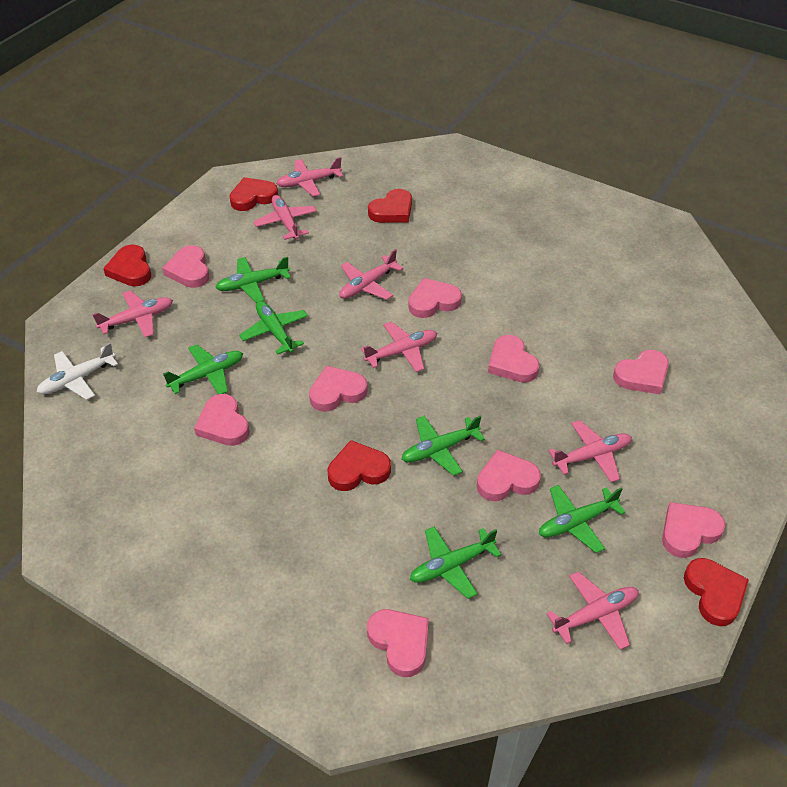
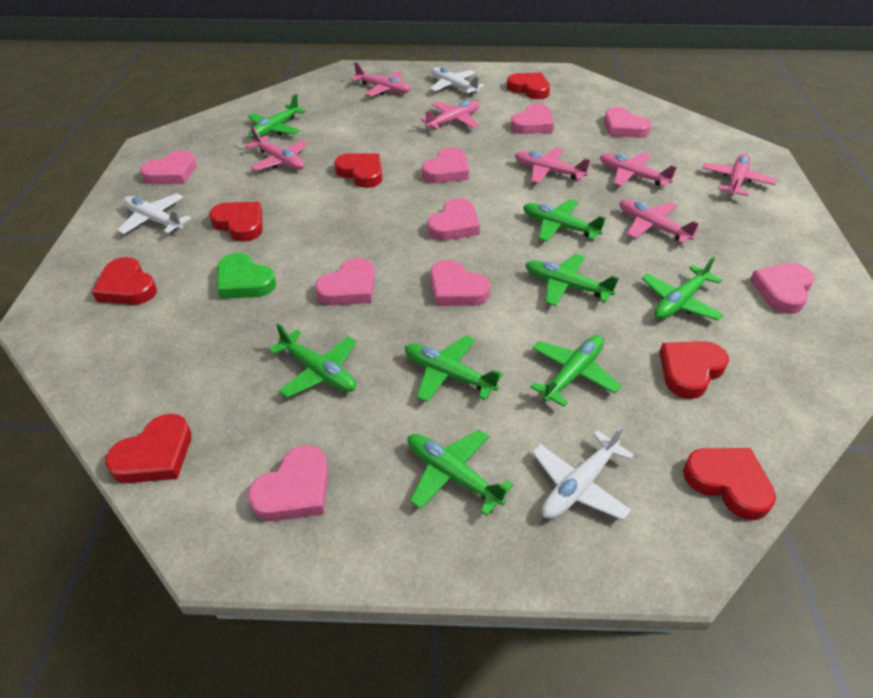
green heart: none = 0 -> [217,253,276,299] = 1
green plane: [163,344,243,394] [215,257,291,303] [239,301,308,355] [401,416,485,476] [410,527,501,599] [539,485,626,553] = 6 -> [248,94,306,139] [269,324,357,398] [405,335,504,402] [407,430,514,516] [523,199,605,242] [525,254,619,306] [530,335,621,407] [642,257,724,321] = 8
red heart: [103,244,151,286] [229,177,278,211] [328,440,391,491] [368,189,412,223] [684,558,749,626] = 5 -> [92,257,157,305] [105,414,191,483] [209,202,263,242] [334,153,382,188] [507,73,550,99] [659,341,729,399] [683,448,776,520] = 7
white plane: [37,343,118,400] = 1 -> [117,193,191,234] [430,67,485,95] [532,426,633,520] = 3

